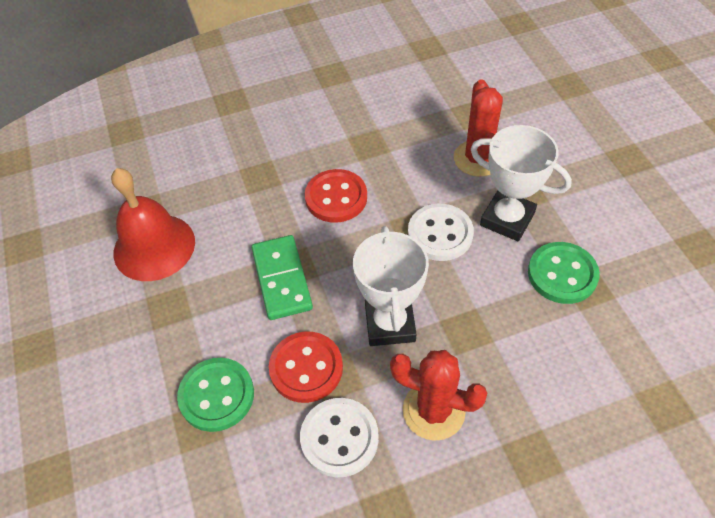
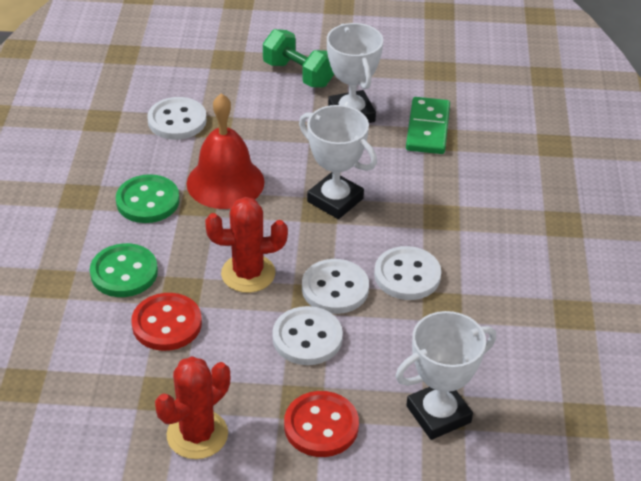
green dumbbell: none = 0 -> [263,29,334,87] = 1
white button: [300,398,379,477] [408,204,474,261] = 2 -> [147,97,207,140] [272,306,343,365] [302,259,369,314] [374,246,441,300] = 4
white trophy: [353,226,429,346] [471,125,572,241] = 2 -> [299,105,377,219] [327,23,383,123] [395,311,496,440] = 3

